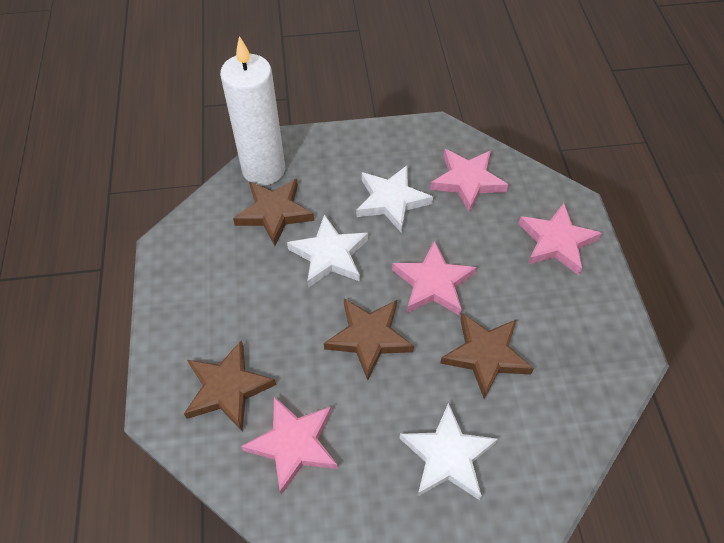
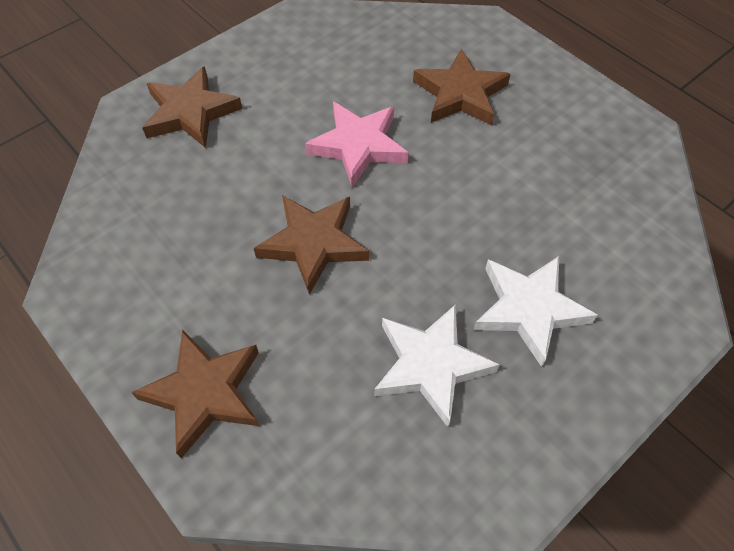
pink star: [241,396,338,495] [392,240,477,316] [430,149,508,213] [518,203,602,275] = 4 -> [305,102,409,187] = 1
white candle: [220,36,285,186] = 1 -> none = 0
white star: [287,214,368,288] [356,166,433,233] [399,403,498,500] = 3 -> [374,304,500,427] [473,256,598,367] = 2

